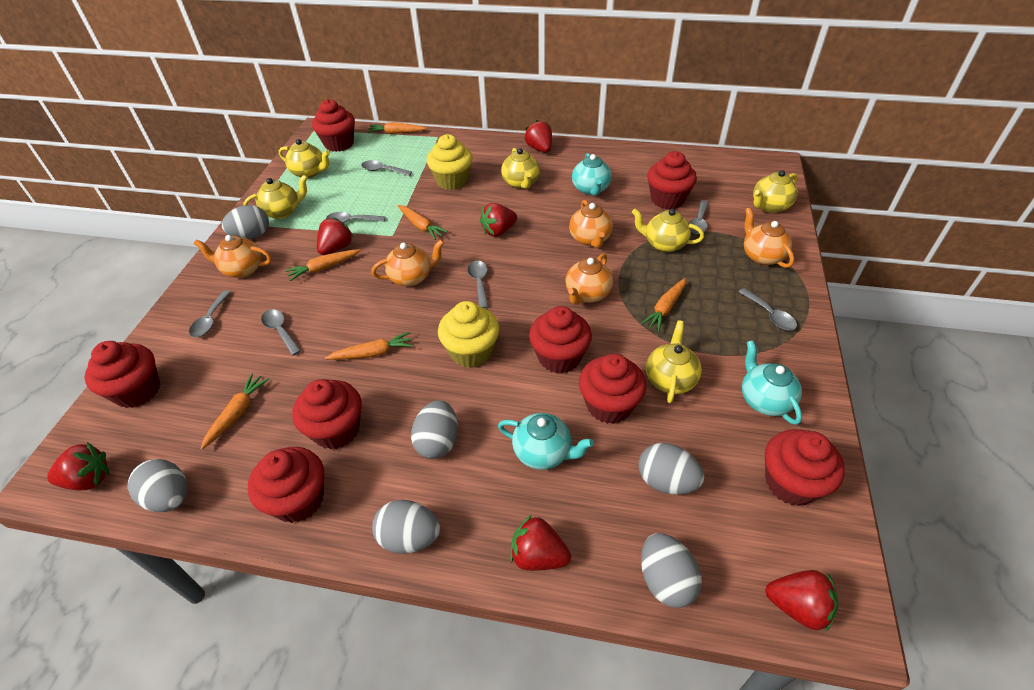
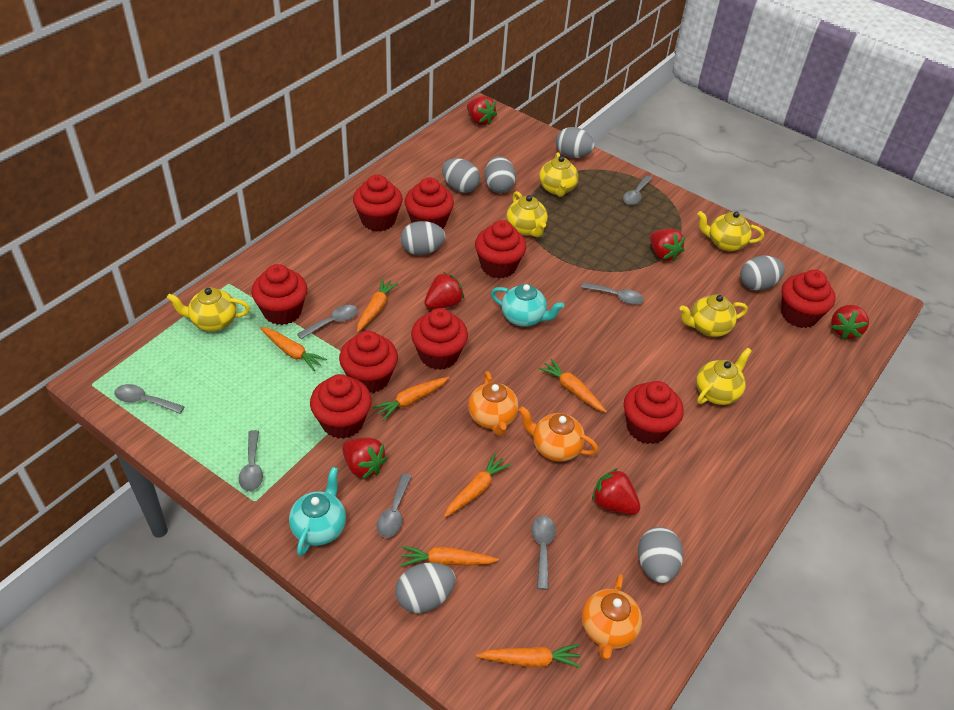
grey egg: [128,459,188,512] [222,205,269,239] [372,500,440,554] [411,400,458,459] [638,443,704,494] [641,533,702,608] = 6 -> [395,562,456,613] [401,221,446,255] [442,158,480,193] [485,156,516,193] [556,127,595,158] [638,527,683,583] [740,256,785,290] = 7
orange carrot: [201,373,269,450] [285,249,361,281] [325,332,413,360] [367,122,427,134] [398,205,448,240] [641,278,686,332] = 6 -> [260,327,327,371] [357,278,398,332] [373,377,449,421] [401,546,499,566] [444,453,511,518] [476,644,582,668] [539,359,607,412] = 7
orange teapot: [194,235,272,278] [371,240,444,287] [565,253,613,305] [569,200,613,248] [744,208,794,268] = 5 -> [468,371,519,436] [519,406,598,462] [582,574,642,660] = 3
red cupcake: [85,341,160,408] [248,447,324,523] [292,379,362,450] [312,99,355,152] [529,306,592,373] [579,354,646,424] [647,151,697,209] [765,429,845,506] = 8 -> [251,264,307,325] [310,374,372,439] [339,331,398,393] [353,175,403,232] [405,177,454,229] [411,308,468,370] [475,220,526,278] [624,381,684,444] [781,270,836,328] = 9
turquoise teapot: [498,413,594,470] [572,153,612,196] [742,340,802,425] = 3 -> [289,467,346,556] [491,284,564,327] = 2
yellow cupcake: [427,134,473,190] [438,301,499,368] = 2 -> none = 0

